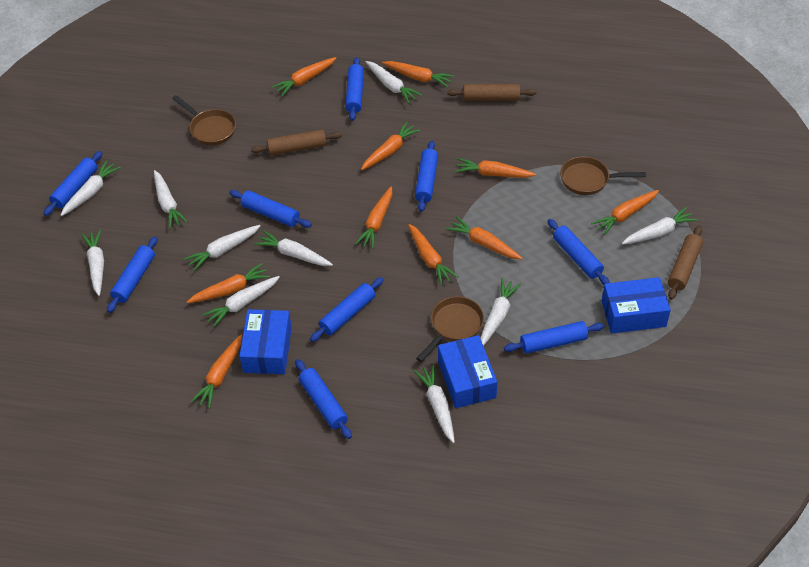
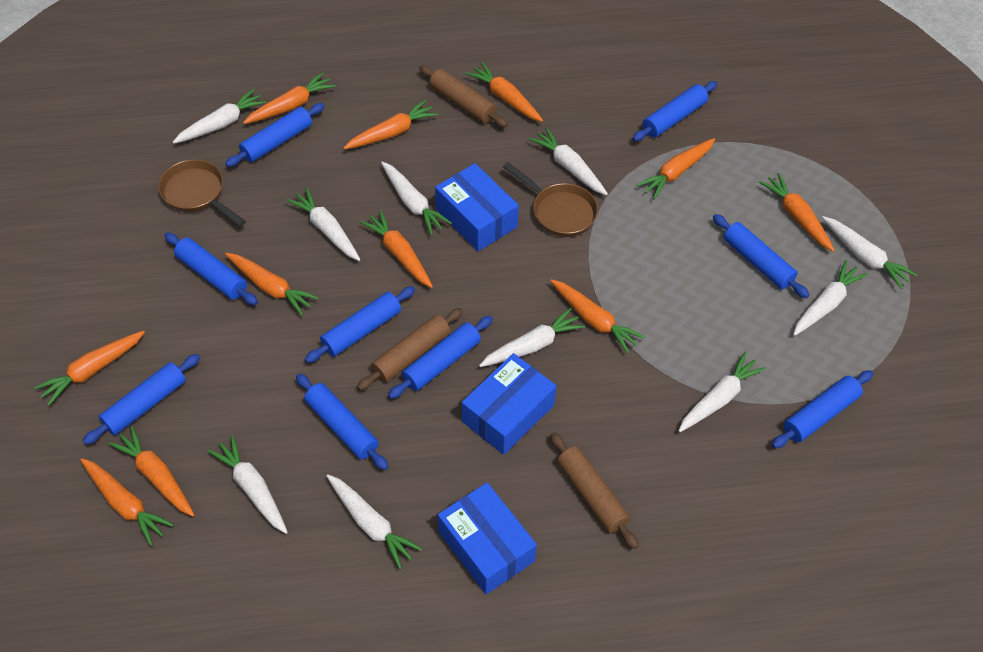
brown pan: [172,95,236,146] [416,296,484,362] [560,156,646,195] = 3 -> [158,159,246,227] [503,162,598,237] = 2
orange carrot: [187,263,270,303] [191,334,242,409] [272,57,336,96] [355,186,392,249] [361,122,420,170] [382,61,454,88] [408,224,458,285] [446,216,522,259] [455,158,536,178] [591,190,659,235] = 10 -> [34,330,145,406] [80,458,174,546] [108,426,194,517] [225,253,319,316] [243,72,336,124] [343,100,438,150] [360,210,433,288] [465,62,543,122] [550,279,645,354] [636,138,715,199] [759,173,835,252] = 11

